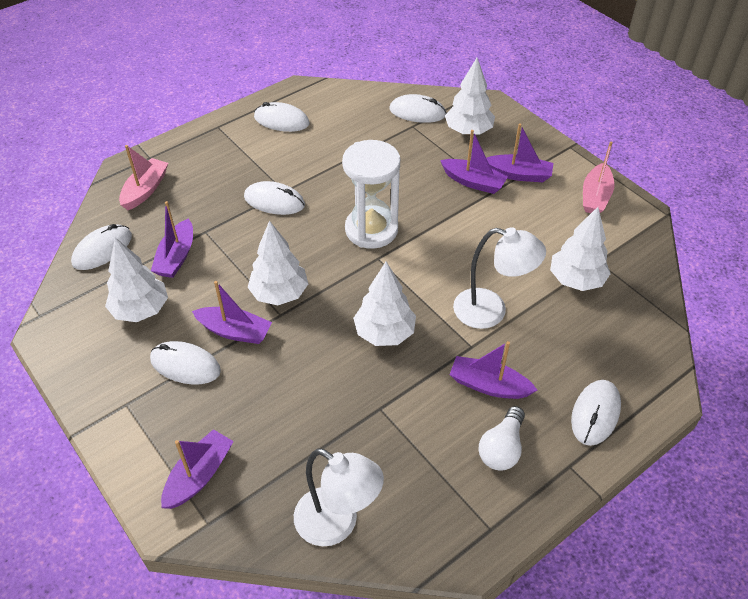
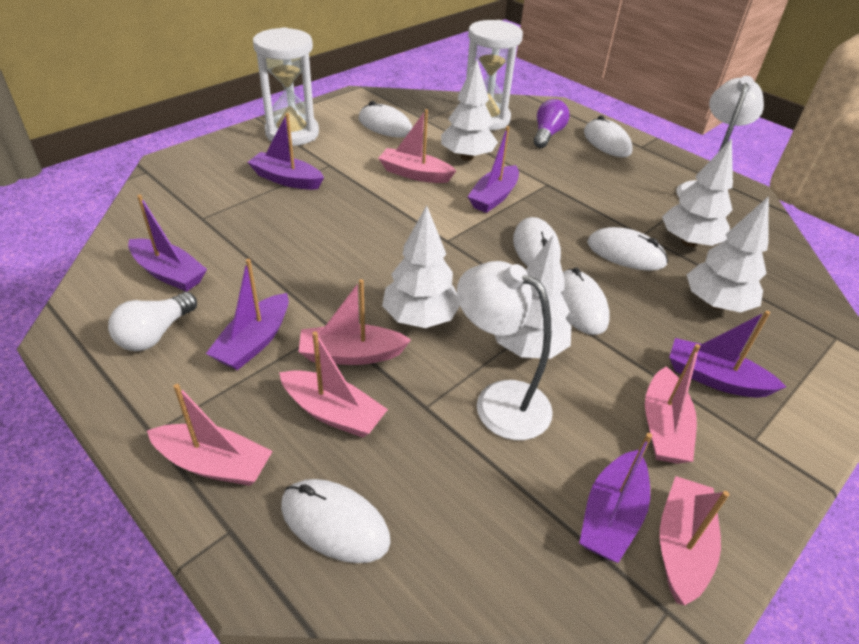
pink boat: [119,145,168,210] [583,142,615,213] = 2 -> [147,384,273,486] [279,331,388,438] [299,279,411,365] [378,109,456,183] [645,344,700,464] [660,476,730,605] = 6
purple light bulb: none = 0 -> [534,99,570,148] = 1
white hourglass: [342,140,400,249] = 1 -> [253,27,319,146] [466,20,523,130] = 2

